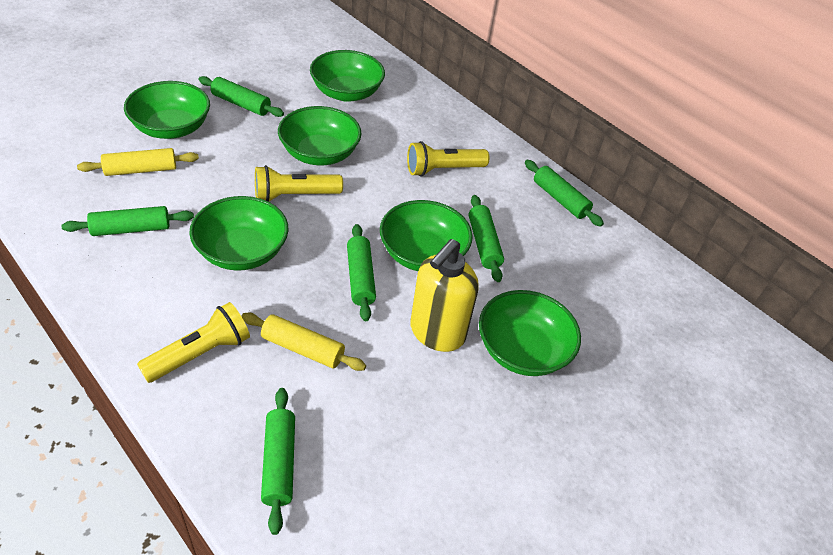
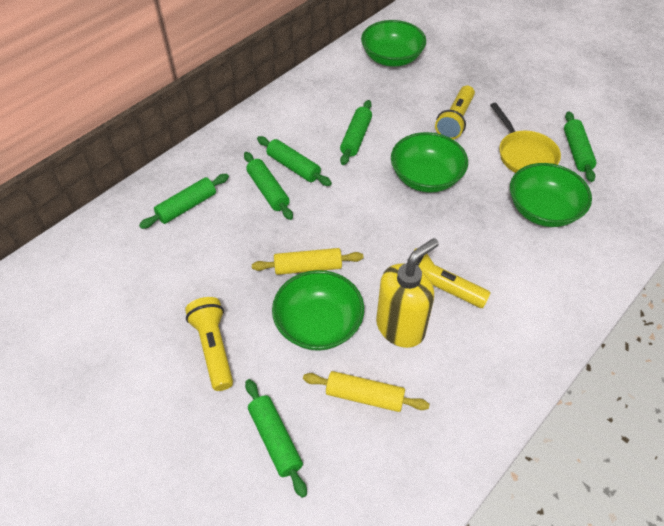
green bowl: [124,81,210,139] [189,196,289,271] [278,106,361,165] [310,50,385,102] [380,200,473,271] [479,290,581,376] = 6 -> [272,270,364,351] [361,20,426,67] [391,132,468,193] [510,163,592,227] = 4
yellow pan: none = 0 -> [490,103,561,173] = 1

